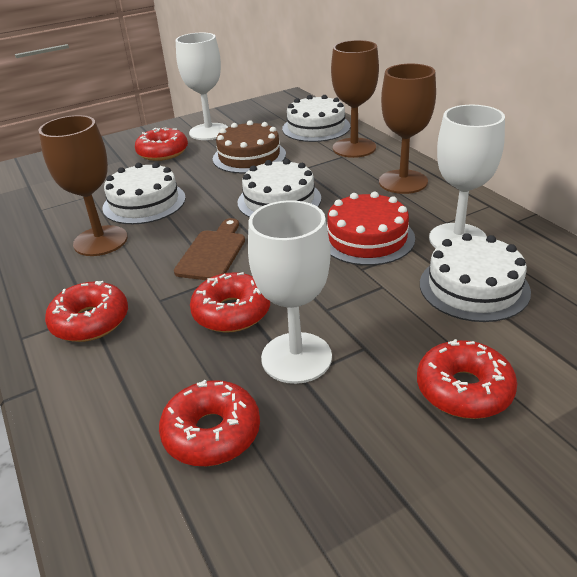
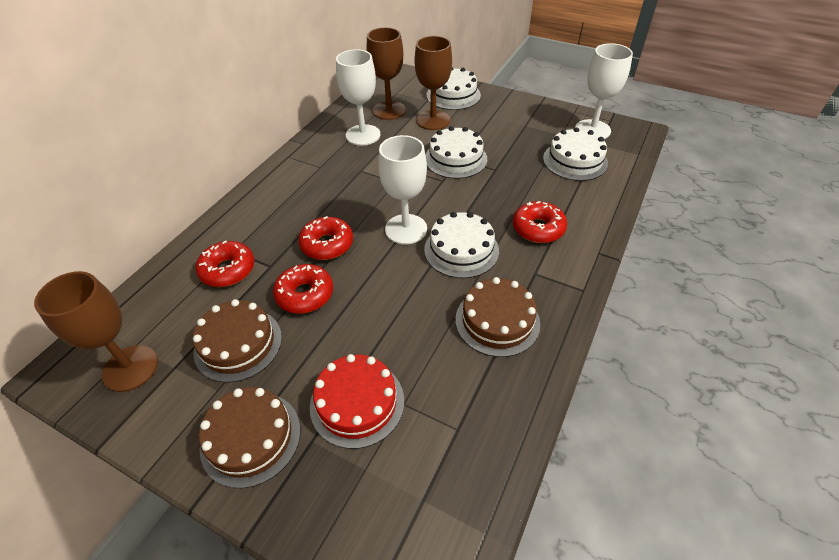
brown cake: [213,120,286,174] = 1 -> [193,299,282,383] [199,387,300,488] [456,277,540,357] = 3
brown cutting board: [174,218,245,280] = 1 -> none = 0
red donut: [45,281,128,342] [135,127,188,161] [159,380,260,466] [190,272,270,333] [417,339,517,419] = 5 -> [196,241,254,287] [273,264,333,314] [298,216,353,260] [513,201,567,243] = 4

